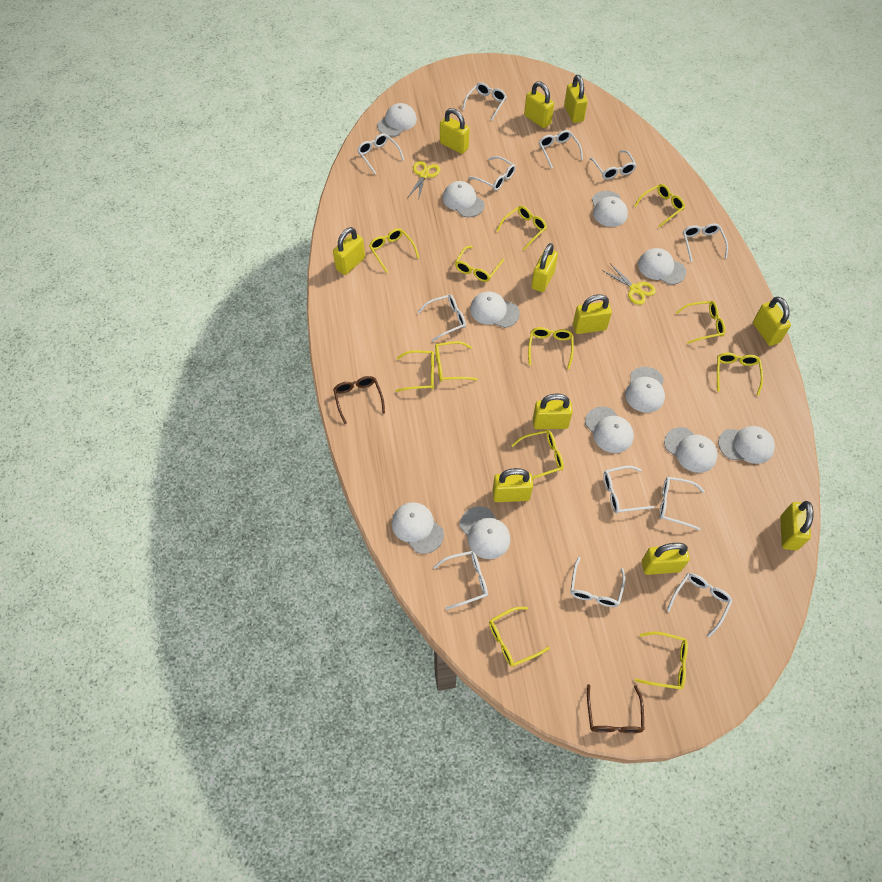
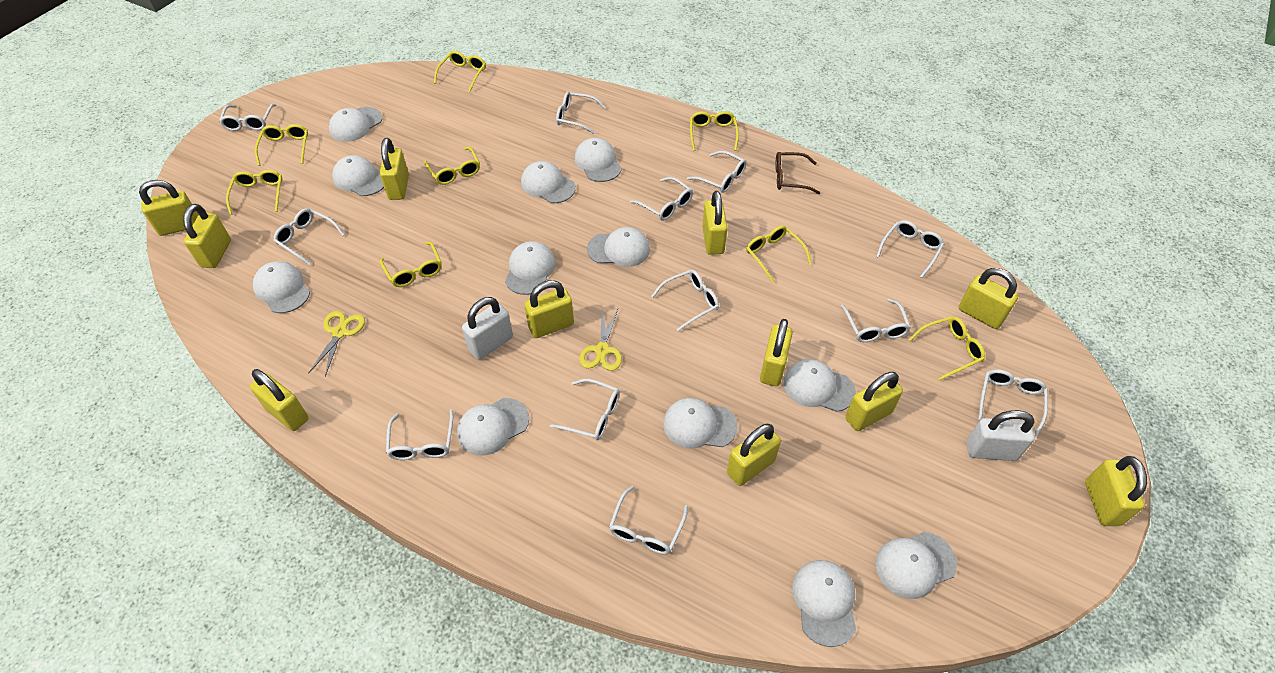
brown glasses: [333,376,385,424] [587,684,644,733] = 2 -> [775,152,820,194] = 1
white cap: [377,103,417,137] [392,502,444,554] [443,181,485,217] [460,506,510,559] [470,292,520,328] [585,406,634,453] [592,191,628,227] [625,367,665,413] [638,248,686,285] [664,427,718,473] [718,426,775,464] = 11 -> [253,261,310,313] [329,107,382,142] [332,155,384,196] [457,398,529,456] [505,241,556,295] [521,161,576,203] [575,138,622,182] [587,227,650,267] [663,398,738,448] [783,359,856,412] [792,560,856,647] [875,532,957,599] = 12
white padlock: none = 0 -> [462,297,513,360] [966,410,1035,461] = 2
yellow glasses: [369,228,419,273] [396,350,434,392] [435,341,477,382] [455,246,504,282] [489,607,550,667] [497,206,547,251] [511,430,564,479] [528,327,574,369] [634,184,685,228] [635,632,688,690] [676,301,726,344] [717,353,763,396] = 12 -> [226,170,283,215] [255,124,308,166] [380,241,442,287] [424,147,480,185] [434,51,486,92] [690,111,739,151] [746,226,812,284] [908,316,985,381] = 8

